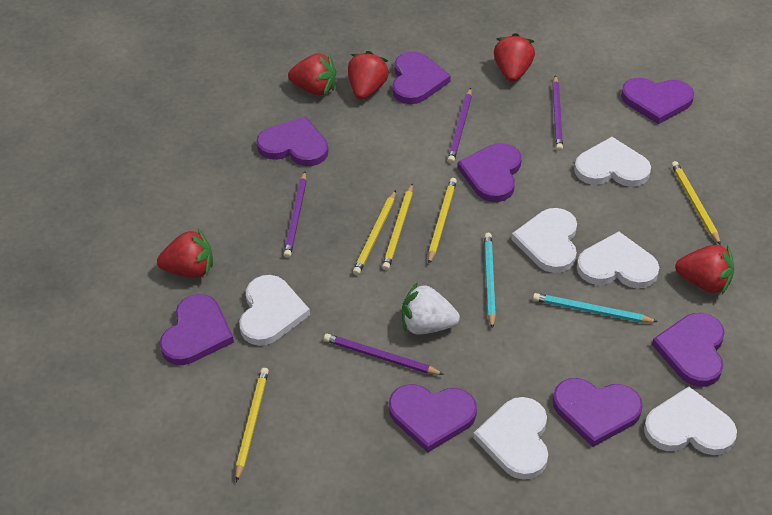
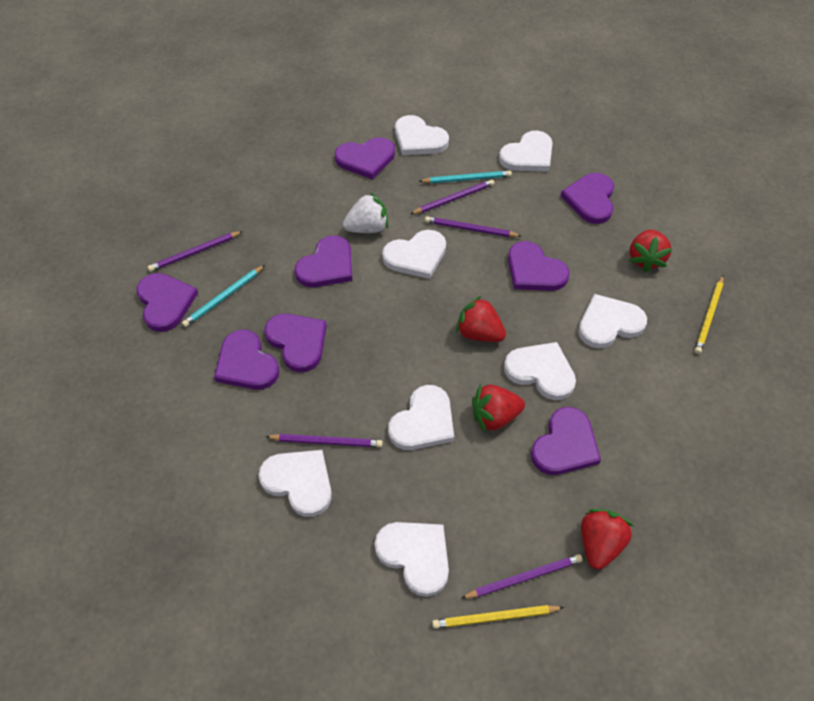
purple pencil: [284,172,307,258] [324,334,444,375] [448,88,472,163] [553,75,563,151] = 4 -> [148,231,243,272] [266,434,383,447] [411,179,494,214] [425,216,521,237] [461,554,582,599] = 5
red strawberry: [157,229,213,278] [288,53,336,95] [348,51,389,100] [494,33,535,82] [675,245,734,294] = 5 -> [456,296,506,342] [472,384,525,432] [581,509,634,570] [629,229,672,272] = 4
white heart: [239,275,310,346] [473,397,548,480] [511,208,577,273] [574,137,651,187] [577,231,659,289] [644,386,737,455] = 6 -> [258,450,332,517] [374,522,449,597] [382,230,446,279] [388,385,454,450] [395,115,449,155] [499,131,553,172] [504,342,576,400] [578,294,647,348] = 8
yellow pencil: [236,368,269,482] [353,190,396,275] [382,183,413,270] [428,178,457,264] [671,161,721,245] = 5 -> [432,605,564,629] [694,275,723,354] = 2

